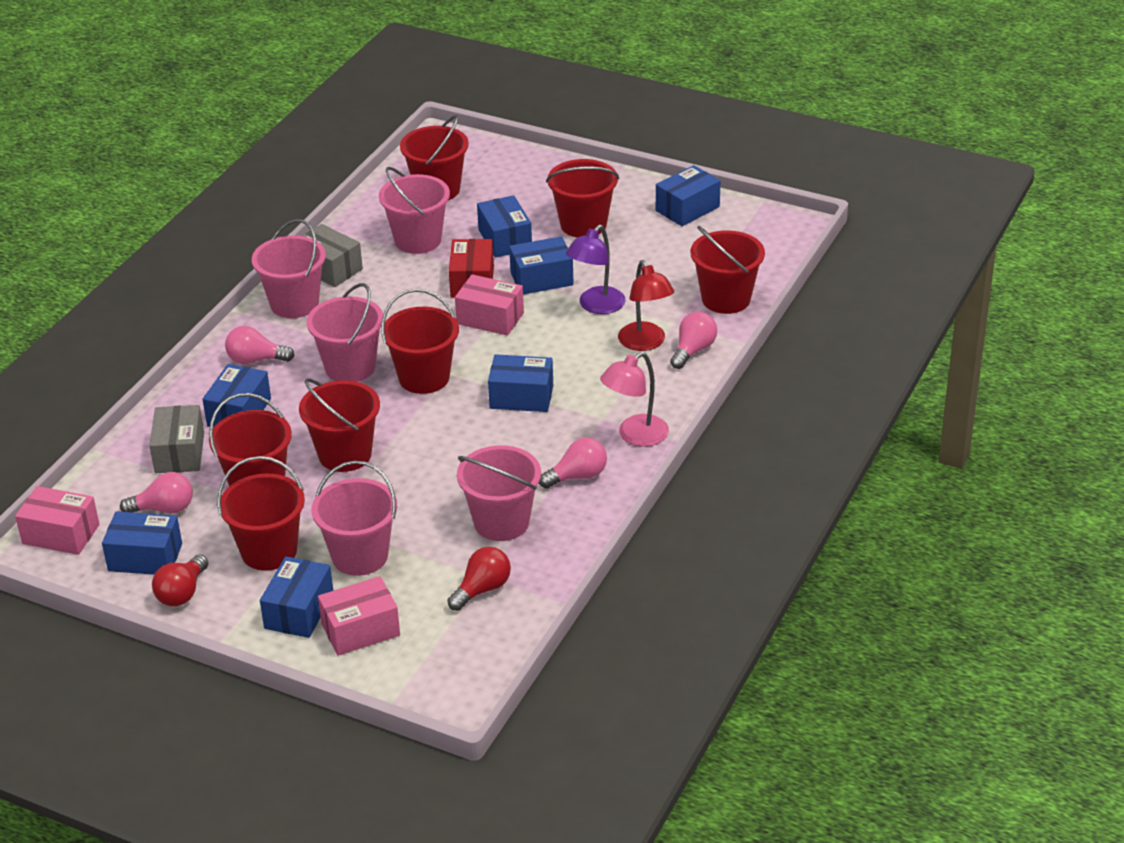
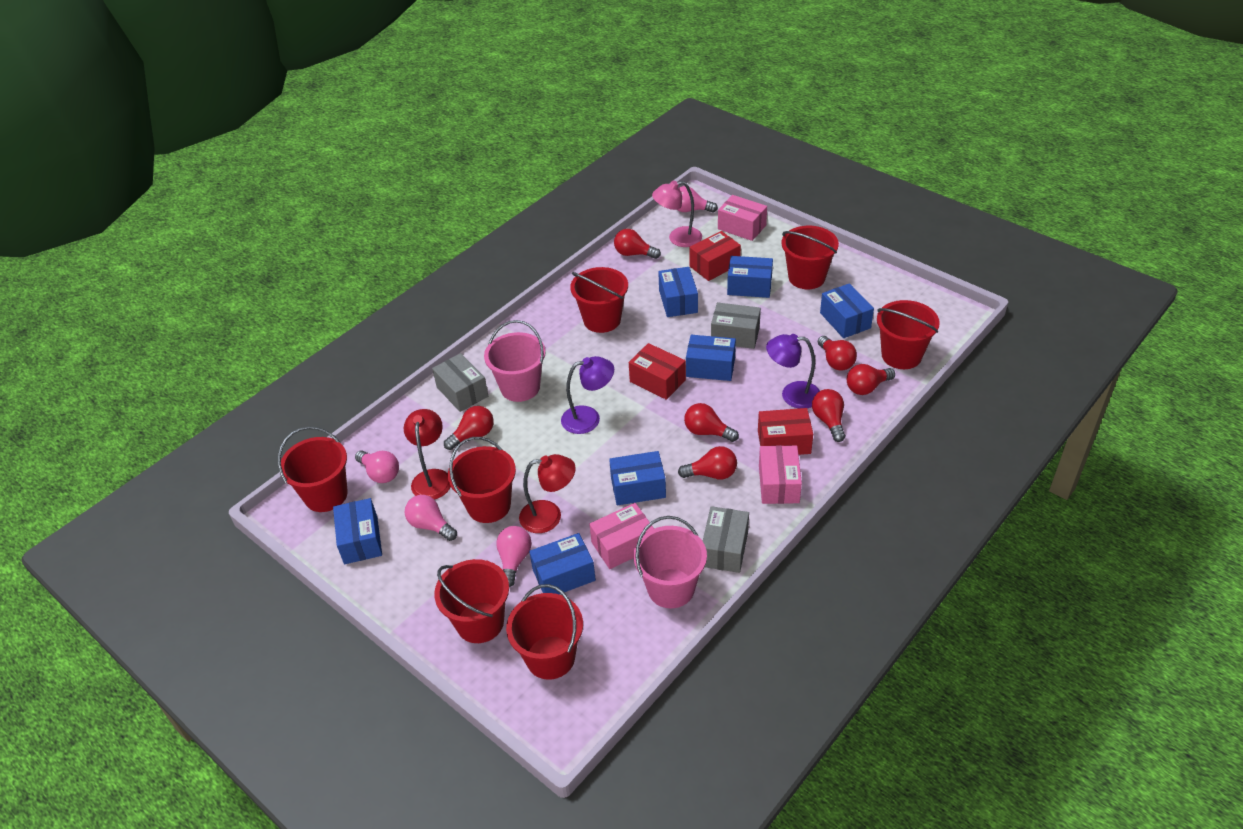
grey box: [149,405,204,473] [303,224,363,287] = 2 -> [432,353,488,412] [703,506,749,573] [711,302,761,349] = 3
pink bucket: [252,219,326,318] [307,283,383,382] [312,461,397,576] [379,167,450,254] [457,445,541,541] = 5 -> [484,320,546,402] [633,516,707,608] = 2
purple lamp: [566,225,626,314] = 1 -> [561,356,614,434] [766,334,820,408] = 2
red box: [449,239,494,298] = 1 -> [629,343,686,400] [689,231,741,281] [758,408,813,455] = 3
red lamp: [618,260,674,351] = 1 -> [404,409,451,500] [519,454,576,533] = 2
red light bulb: [152,555,208,606] [447,547,511,611] = 2 -> [444,406,494,450] [614,229,661,259] [678,446,737,480] [684,403,739,442] [812,389,845,442] [818,336,857,371] [847,364,895,395] = 7

